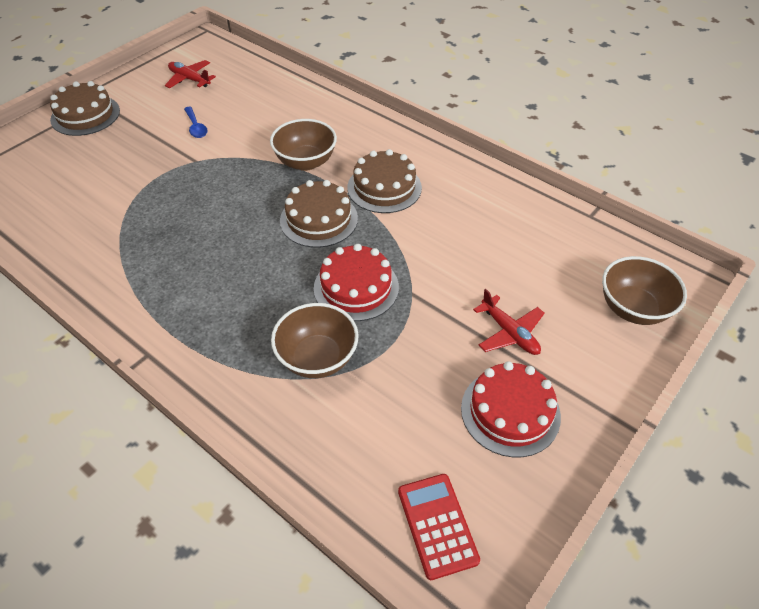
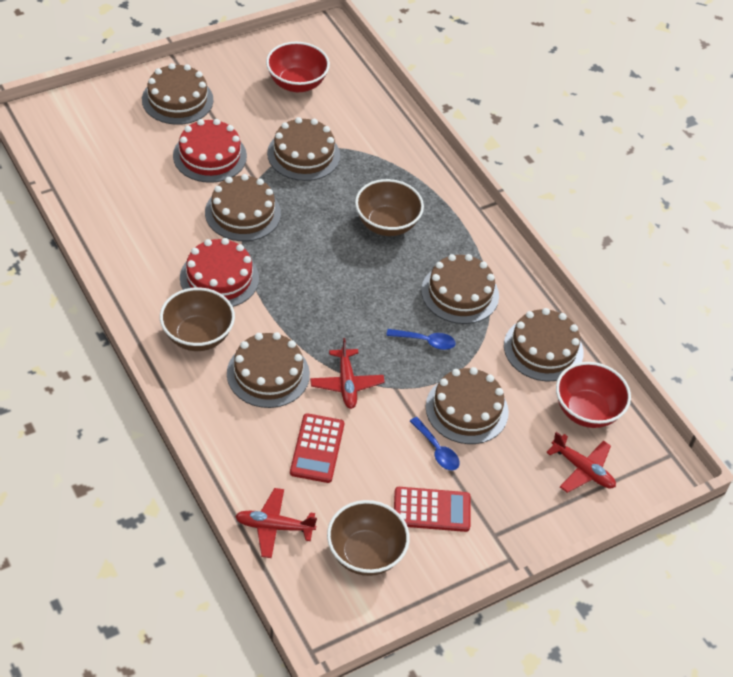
blue spoon: [184,107,208,138] = 1 -> [386,329,456,350] [410,417,460,470] = 2
brown cake: [50,81,120,136] [280,180,358,248] [347,149,422,213] = 3 -> [142,63,213,125] [205,174,281,241] [227,332,310,408] [267,117,340,181] [421,254,499,324] [426,367,509,444] [504,308,583,382] = 7
red bowl: none = 0 -> [266,42,330,92] [556,362,631,428] = 2
red calculator: [398,474,480,580] = 1 -> [290,413,344,483] [394,487,470,532] = 2
red plane: [165,60,216,88] [473,289,545,355] = 2 -> [235,488,317,558] [310,338,385,409] [546,432,616,493] = 3

